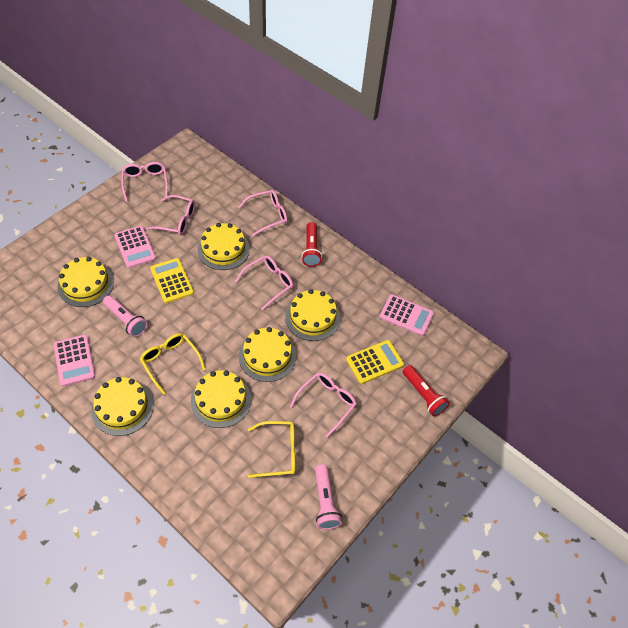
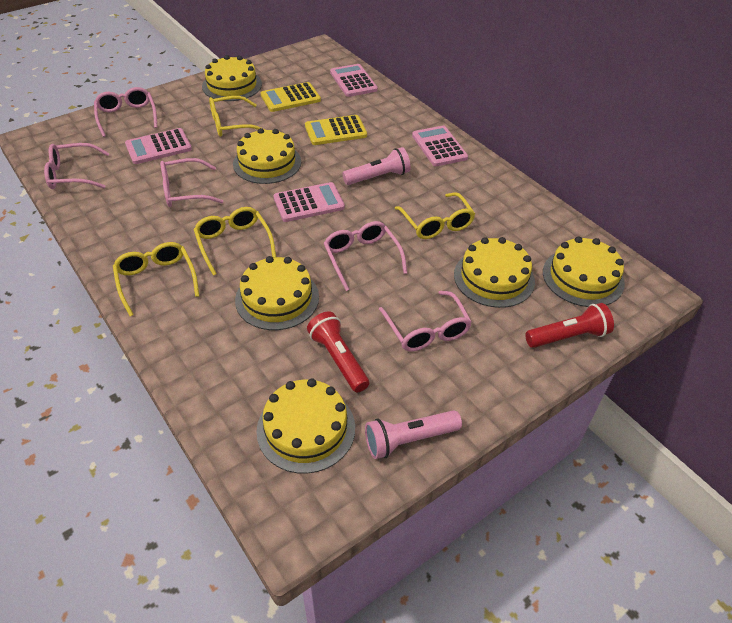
pink calculator: [54,335,95,386] [114,226,156,268] [379,294,434,336] = 3 -> [125,128,192,164] [273,182,345,222] [330,64,378,97] [412,126,468,166] = 4
yellow glasses: [140,333,206,395] [248,421,295,478] = 2 -> [113,242,199,316] [193,207,276,276] [209,96,265,137] [395,192,475,239] = 4

